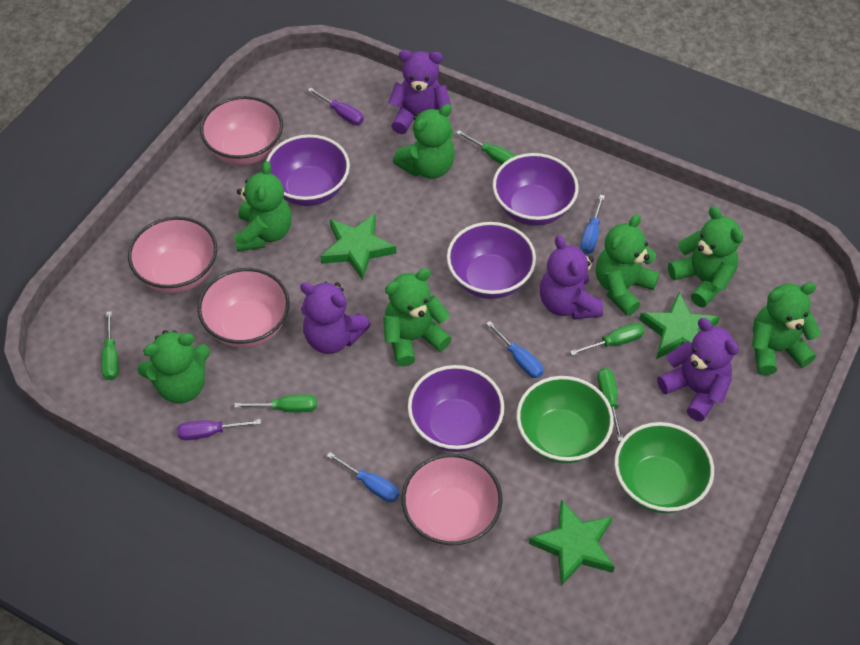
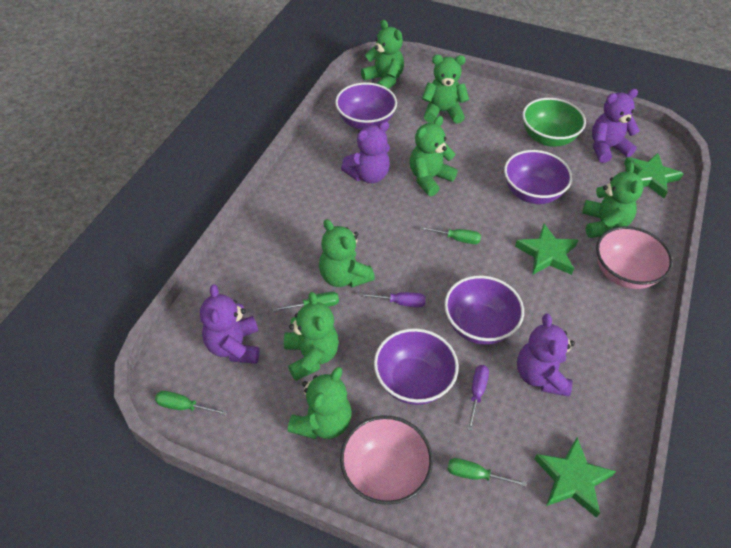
blue screwdriver: [327,452,400,502] [486,321,543,378] [580,195,605,254] = 3 -> none = 0
green bowl: [516,376,614,463] [614,422,714,513] = 2 -> [523,98,586,147] = 1
green screwdriver: [101,311,119,380] [234,394,317,412] [456,130,516,165] [570,323,645,356] [598,368,623,441] = 5 -> [155,391,227,416] [273,292,339,312] [420,226,481,244] [447,458,527,487] = 4
pink bowl: [128,216,217,293] [198,268,290,348] [200,96,283,165] [402,453,503,547] = 4 -> [340,415,433,505] [596,226,673,289] = 2

